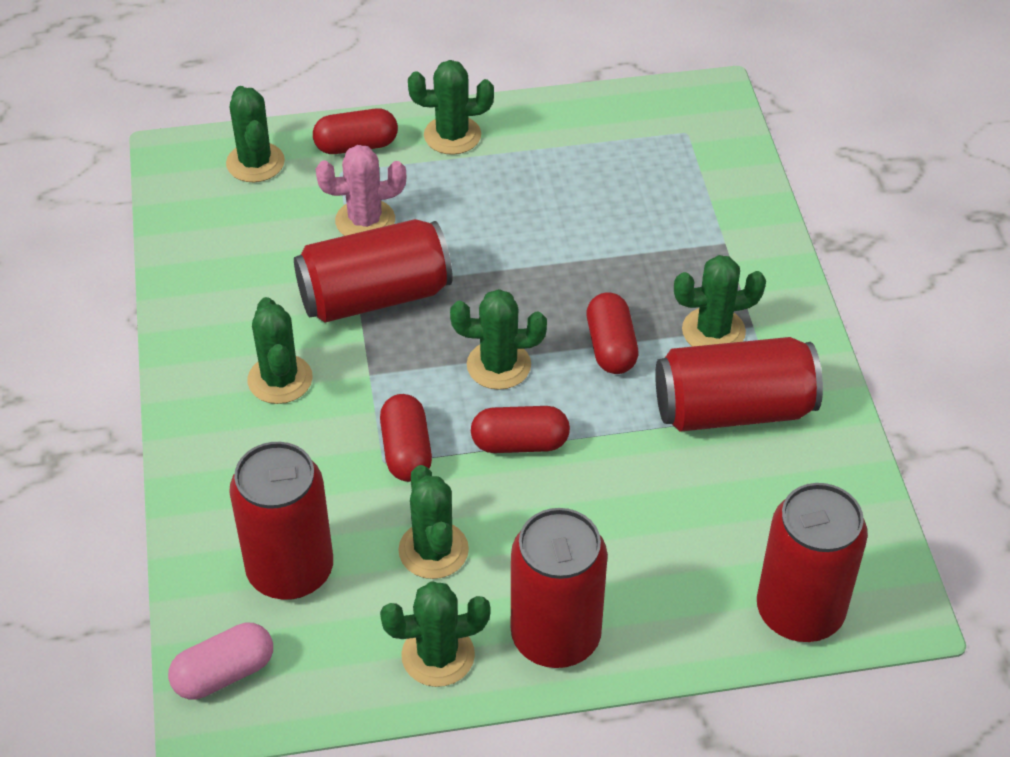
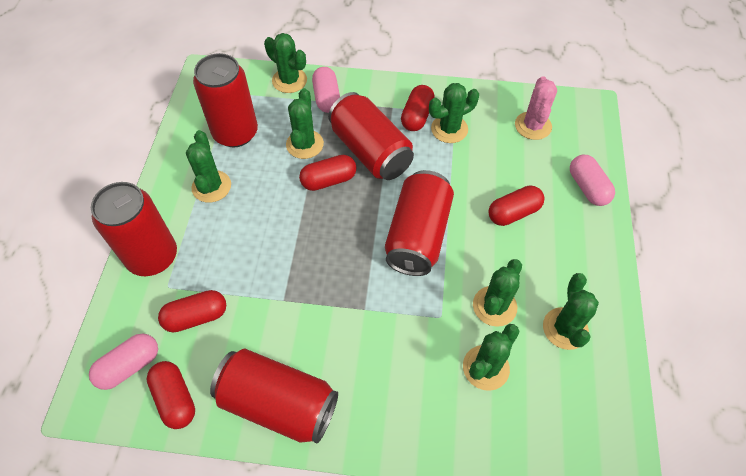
pink capsule: [168,623,273,700] = 1 -> [89,334,158,390] [312,67,340,113] [570,155,615,206] = 3
red capsule: [313,108,398,154] [380,394,432,482] [471,406,570,453] [587,293,638,374] = 4 -> [147,361,195,429] [158,290,226,333] [299,155,356,191] [401,85,435,131] [488,185,544,226] = 5

